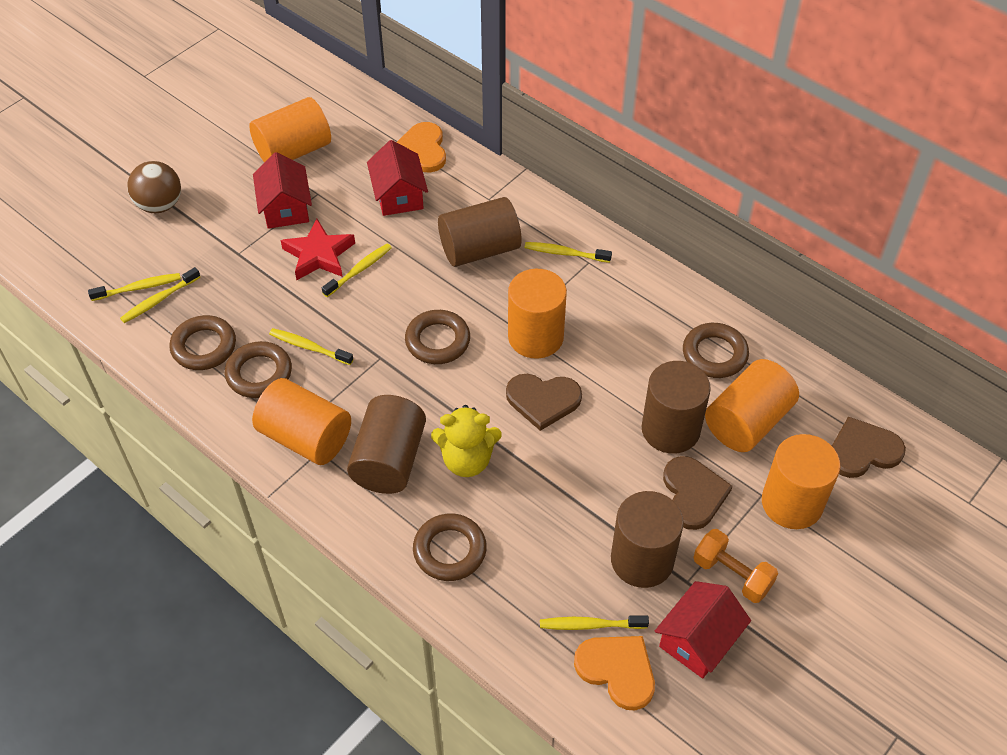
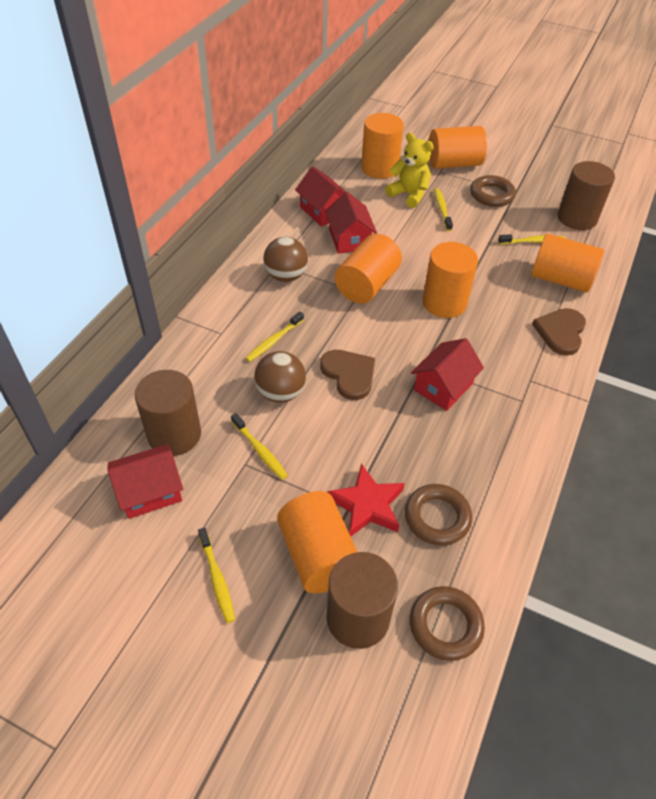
brown ball: [127,161,181,213] = 1 -> [254,351,306,403] [263,237,308,282] = 2
brown cylinder: [347,395,426,494] [438,197,522,267] [611,491,684,588] [642,361,711,454] = 4 -> [135,370,201,456] [326,552,398,649] [558,161,615,230] = 3
brown heart: [506,374,582,431] [663,456,732,530] [832,416,906,478] = 3 -> [320,350,375,400] [532,308,586,356] = 2
brown ring: [170,315,236,370] [225,341,292,398] [405,310,470,364] [413,513,487,581] [683,323,749,378] = 5 -> [405,484,472,546] [410,586,485,661] [470,175,516,207] = 3
orange cylinder: [249,97,331,162] [252,378,351,465] [508,269,567,359] [705,359,799,452] [762,434,840,529] = 5 -> [277,491,357,593] [335,233,402,304] [361,113,404,179] [422,242,478,318] [429,126,487,169] [531,233,604,293] = 6
orange dumbbell: [693,529,778,603] = 1 -> none = 0
orange heart: [397,122,446,173] [574,636,655,710] = 2 -> none = 0
red house: [253,152,312,229] [367,140,428,216] [655,581,751,678] = 3 -> [108,444,183,519] [295,166,346,227] [325,192,377,254] [411,338,484,411] = 4
yellow toothbrush: [88,273,181,301] [120,267,200,323] [269,328,353,365] [322,243,392,297] [524,242,612,263] [540,616,649,630] = 6 -> [198,527,235,623] [231,413,288,480] [245,311,304,362] [434,188,453,231] [498,234,565,245] = 5

